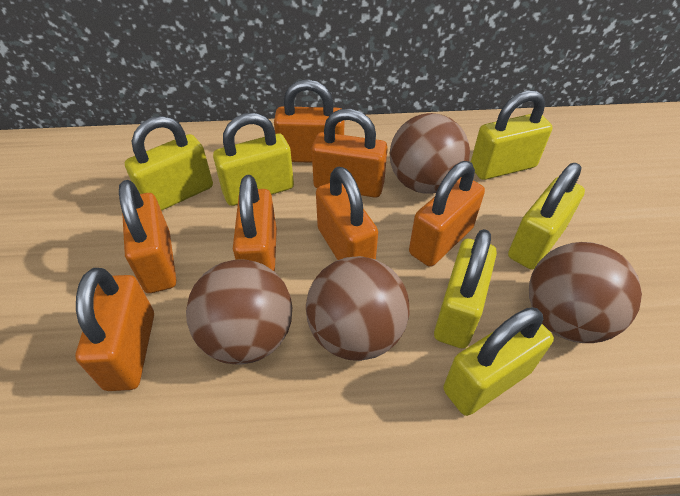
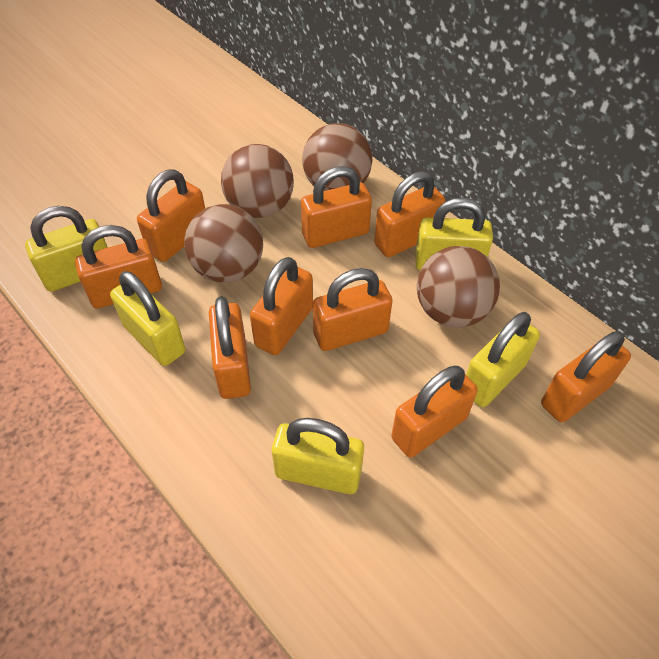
orange padlock: [75,268,154,391] [119,180,176,293] [233,175,277,272] [274,79,344,163] [312,109,388,198] [316,167,378,260] [409,161,485,267] = 7 -> [75,225,162,309] [137,169,205,262] [209,297,251,399] [250,257,313,355] [301,166,372,248] [313,268,392,351] [374,171,445,257] [391,366,478,458] [541,331,631,422] = 9
yellow padlock: [125,116,213,211] [213,113,294,206] [434,229,497,349] [443,307,554,416] [471,90,553,180] [508,163,585,270] = 6 -> [25,206,108,292] [110,271,186,366] [272,418,364,494] [415,198,493,270] [466,312,540,407] = 5

